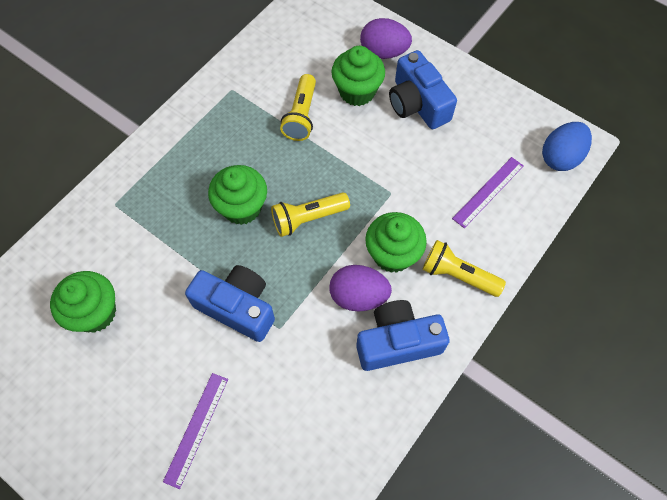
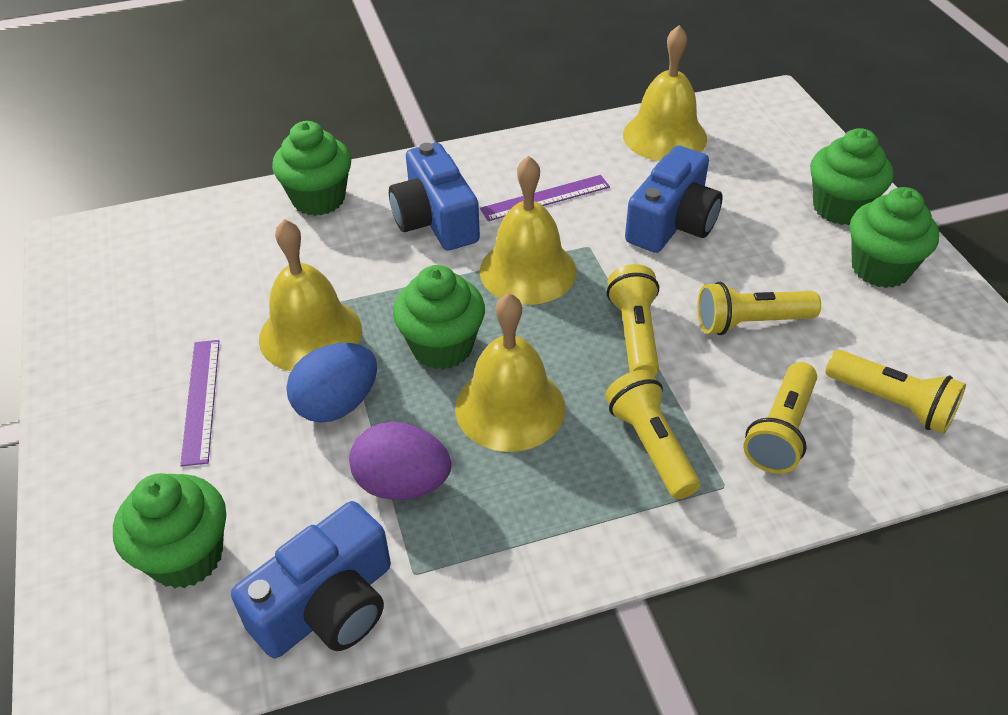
green cupcake: [50,271,116,333] [208,165,267,225] [331,46,385,106] [365,212,427,273] = 4 -> [113,473,226,588] [272,121,351,216] [393,265,485,369] [810,128,893,225] [850,187,939,288] = 5
purple egg: [329,265,392,312] [360,18,412,59] = 2 -> [349,422,451,500] = 1
yellow bell: none = 0 -> [259,219,362,371] [455,293,565,452] [480,156,576,305] [623,25,707,161] = 4
yellow flashlight: [271,192,350,237] [280,74,316,141] [422,240,506,297] = 3 -> [605,370,700,499] [607,264,659,377] [697,282,821,335] [743,362,817,474] [825,350,966,434] = 5

